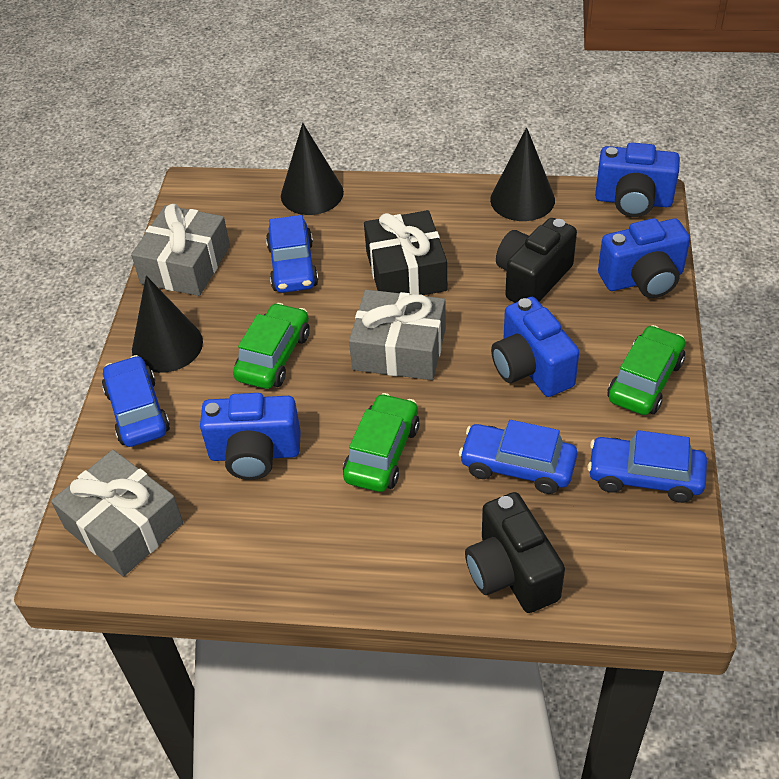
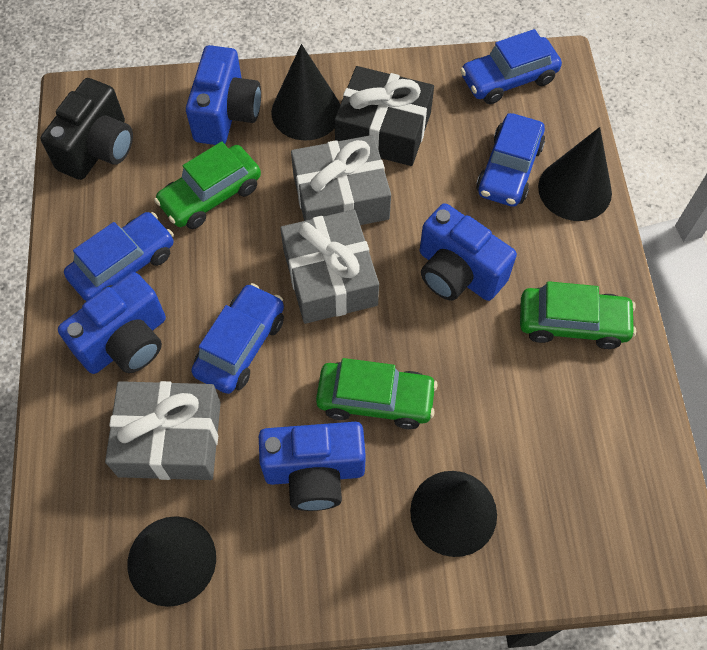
black camera: [465,492,565,613] [496,218,577,303] = 2 -> [41,78,133,180] = 1
black cone: [132,276,203,373] [281,123,344,215] [490,127,555,221] = 3 -> [127,516,216,607] [271,44,340,141] [410,471,497,557] [538,127,612,221] = 4

